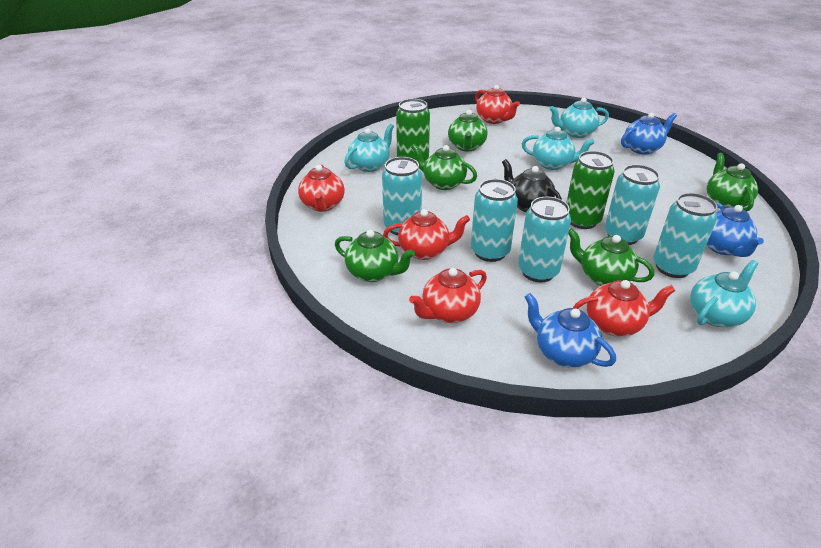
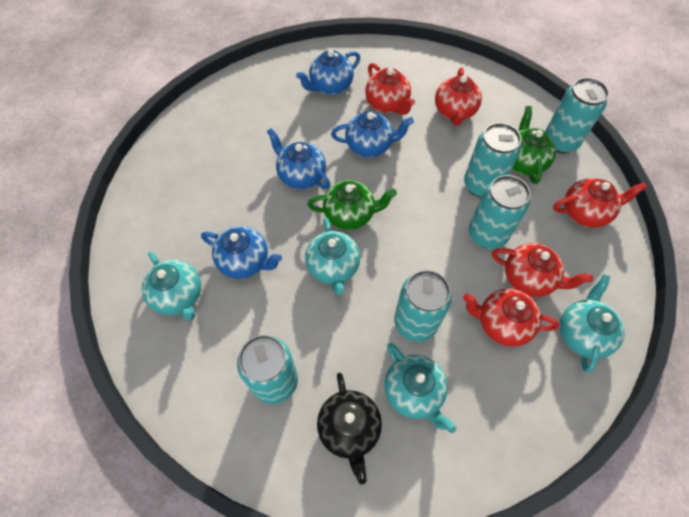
blue teapot: [525,293,616,368] [621,113,677,155] [707,202,764,257] = 3 -> [201,226,282,279] [267,128,330,189] [296,50,360,95] [331,111,414,158] = 4
green can: [396,99,430,161] [566,151,615,229] = 2 -> none = 0
green teapot: [335,230,415,282] [411,144,477,190] [448,110,488,151] [568,228,654,286] [707,153,758,212] = 5 -> [307,180,397,230] [512,106,556,184] = 2

